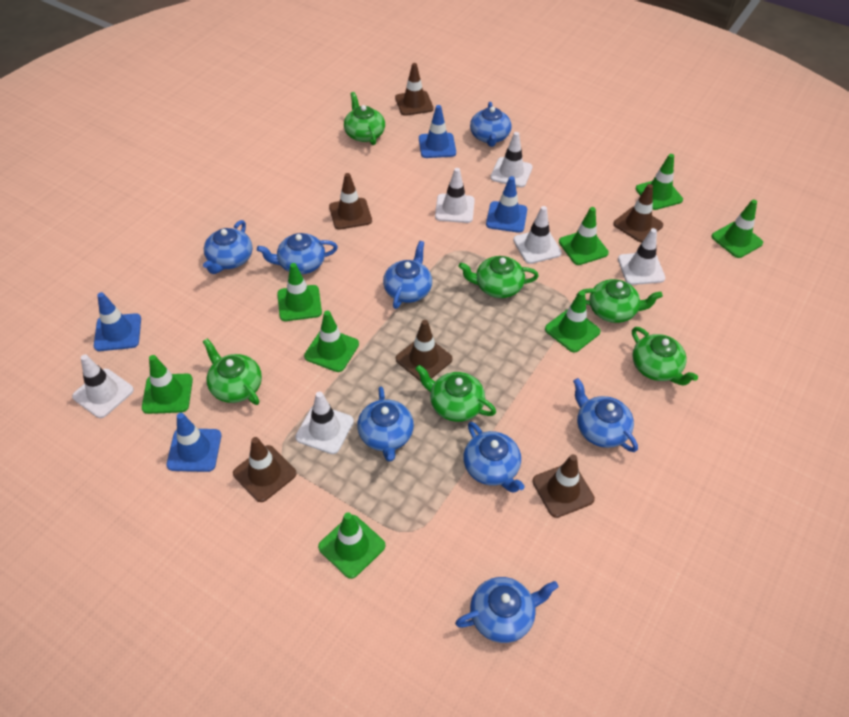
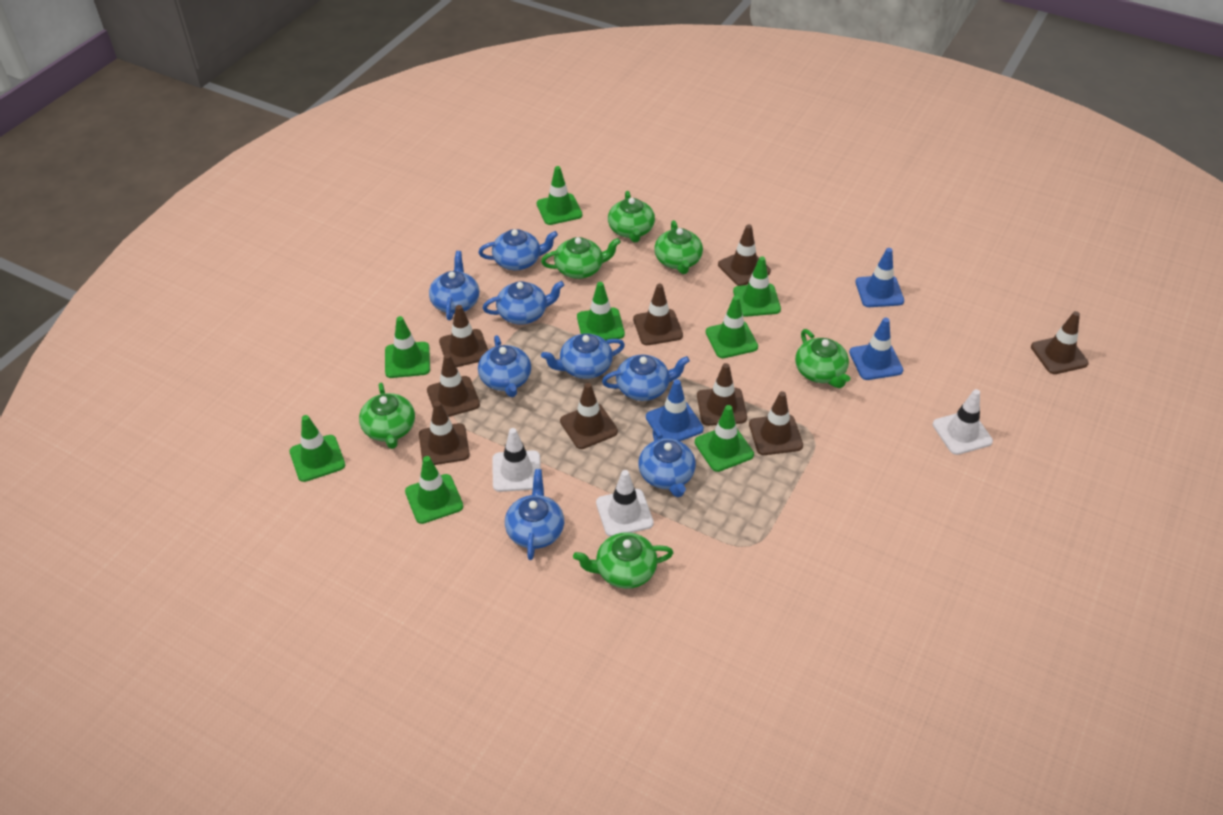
blue traffic cone: [94,292,141,351] [167,413,221,472] [419,105,456,158] [486,176,527,233] = 4 -> [646,379,704,441] [849,318,903,380] [855,248,904,307] = 3
brown traffic cone: [233,437,296,502] [329,173,372,230] [395,63,434,116] [396,320,453,382] [532,454,595,518] [613,184,663,243] = 6 -> [419,401,470,465] [427,354,480,417] [439,305,488,367] [560,383,618,449] [633,284,683,345] [697,363,747,426] [718,224,771,286] [749,391,803,455] [1031,311,1089,374] = 9
white traffic cone: [72,354,134,418] [295,391,354,454] [435,168,475,223] [490,132,533,187] [513,206,562,264] [618,228,665,285] = 6 -> [492,428,541,492] [596,470,654,536] [933,389,993,455] = 3

